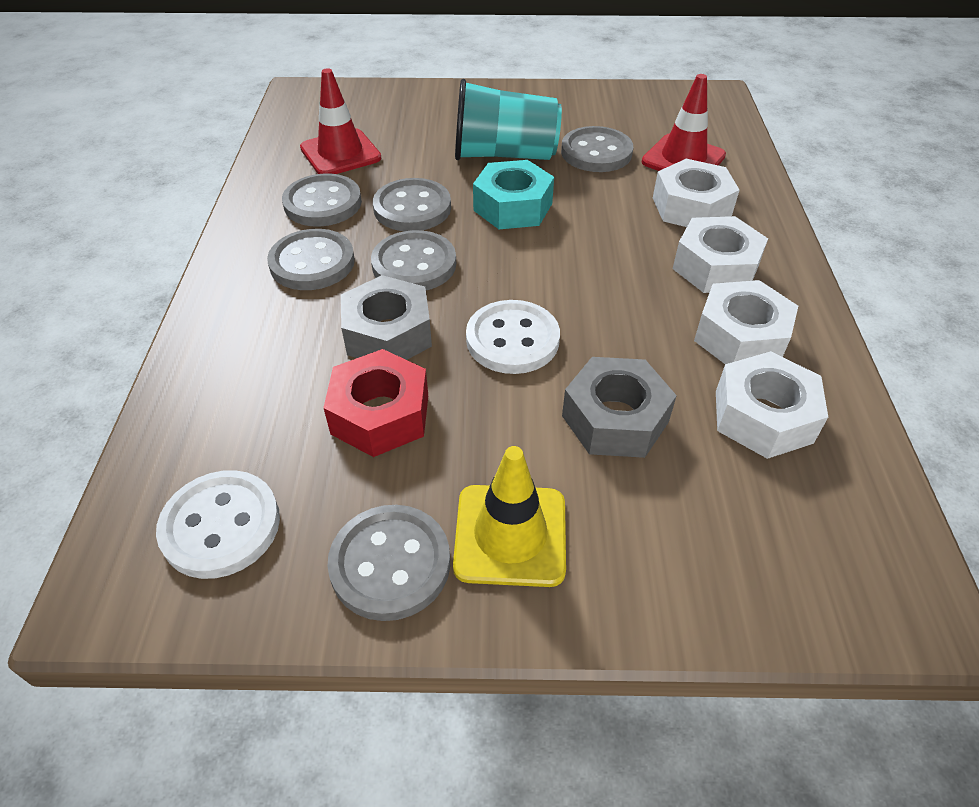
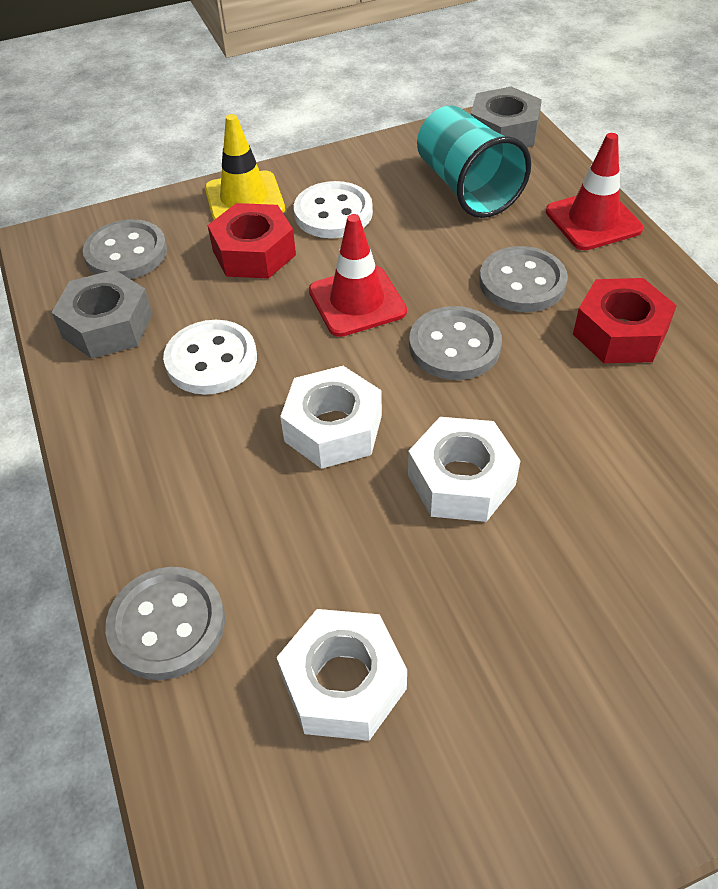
grey button: [267,229,355,290] [282,173,362,227] [327,505,450,621] [371,230,456,290] [373,178,451,231] [561,126,634,172] = 6 -> [83,219,167,279] [105,567,225,680] [409,306,502,380] [479,246,568,312] = 4
red nut: [323,349,428,457] = 1 -> [207,203,296,279] [573,278,677,363] = 2
turquoise nut: [473,160,554,229] = 1 -> none = 0
white nut: [653,159,739,227] [673,216,768,293] [694,280,798,364] [716,351,828,459] = 4 -> [277,609,407,741] [280,366,382,469] [408,417,520,522] = 3

